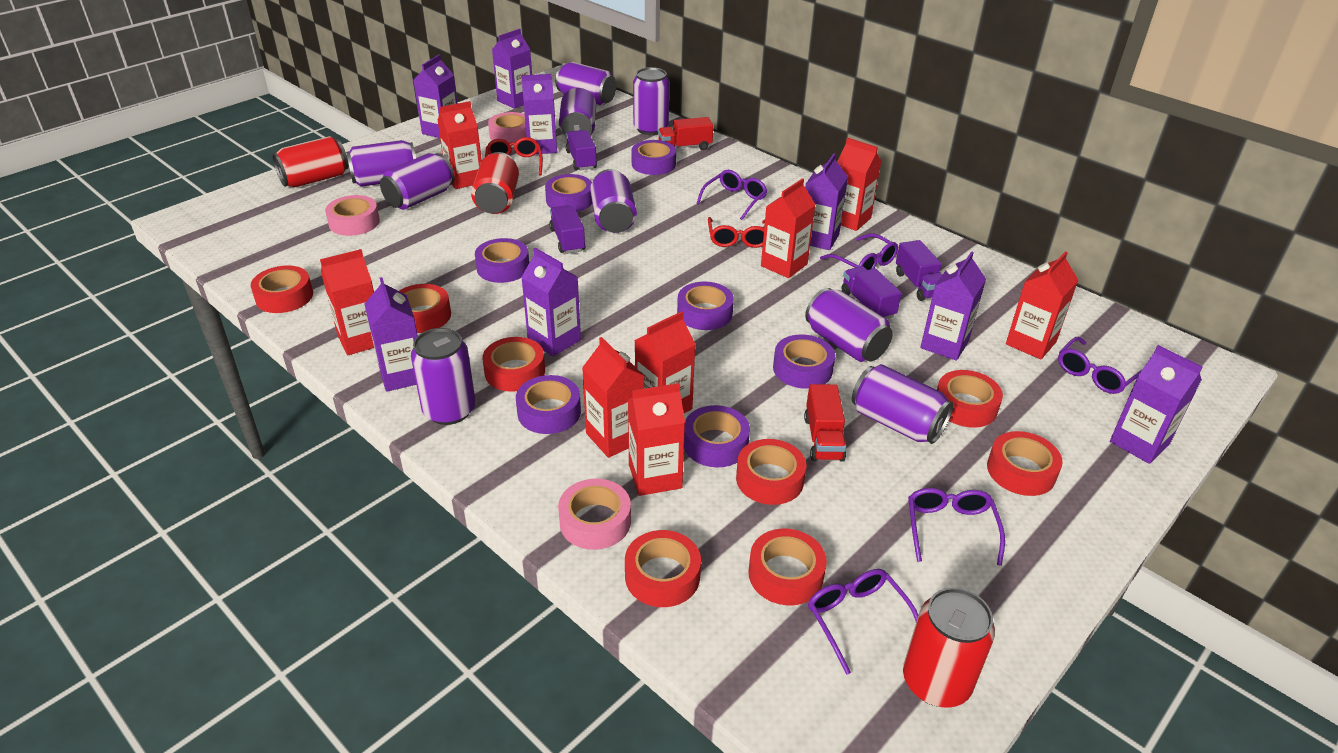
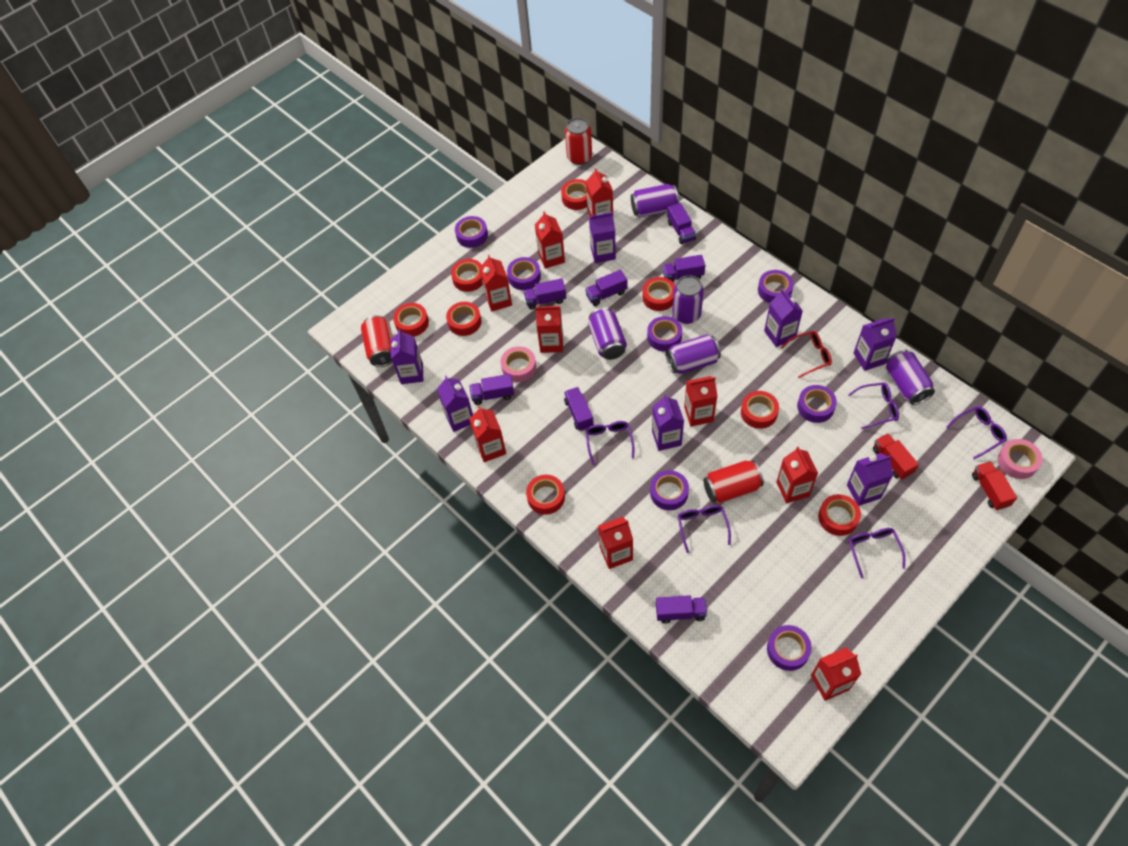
pink tape: [325,195,380,236] [488,112,527,143] [558,479,631,550] = 3 -> [501,346,536,382] [998,439,1043,479] = 2
purple can: [346,140,416,187] [380,153,454,210] [411,328,476,425] [555,62,617,105] [559,88,596,138] [590,169,637,233] [633,67,669,135] [805,288,893,362] [852,364,954,444] = 9 -> [588,307,627,360] [631,184,679,218] [666,334,721,374] [672,275,704,324] [886,350,935,405] = 5
purple carton: [364,277,418,392] [413,55,458,138] [492,29,532,109] [521,74,557,154] [521,248,581,357] [805,153,848,250] [920,251,986,361] [1110,345,1203,464] = 8 -> [391,329,423,384] [437,376,473,432] [589,212,616,263] [652,394,684,451] [764,289,803,347] [847,453,893,506] [854,318,897,371] = 7
purple truck: [549,205,586,254] [566,130,597,170] [841,266,902,319] [896,240,943,301] = 4 -> [469,374,514,405] [524,278,566,310] [564,387,594,431] [585,270,627,306] [656,595,707,624] [662,255,705,283] [667,203,696,244] = 7
red carton: [320,249,374,355] [437,101,482,189] [582,337,644,458] [628,383,685,496] [635,311,696,413] [761,178,816,278] [837,138,881,231] [1006,251,1078,359] = 8 -> [469,406,506,462] [479,255,512,312] [535,211,565,269] [535,306,563,353] [586,168,613,218] [598,517,633,569] [684,376,718,426] [776,447,818,503] [811,647,861,701] = 9
red glasses: [485,137,543,176] [708,217,765,248] = 2 -> [781,331,832,378] = 1

